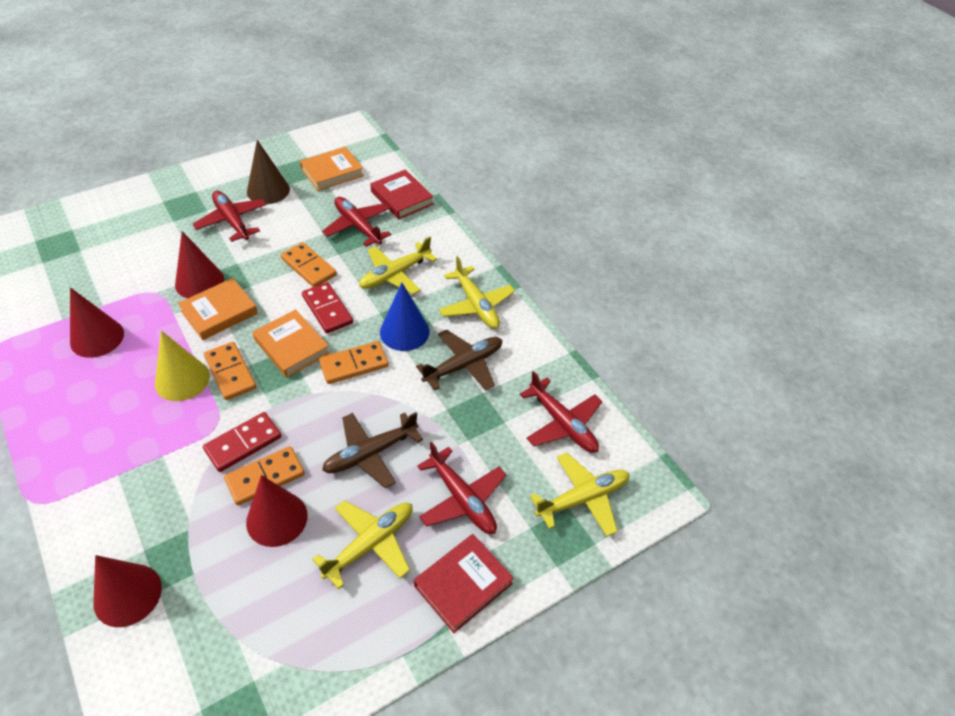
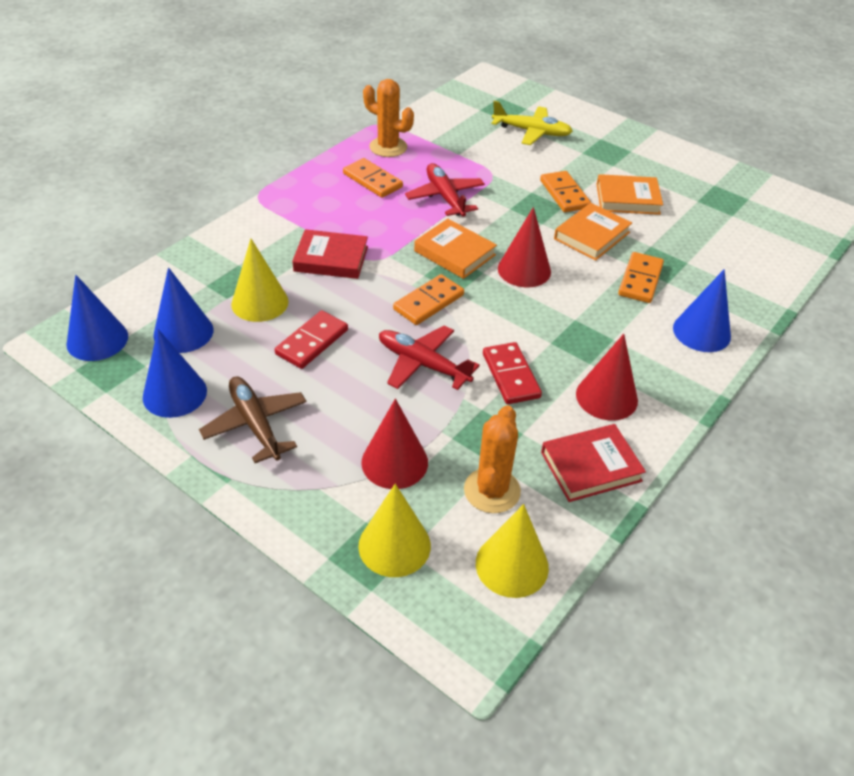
blue cone: [380,283,430,351] = 1 -> [66,275,128,361] [143,329,207,418] [153,267,213,353] [673,269,731,352] = 4
brown cone: [247,140,290,204] = 1 -> none = 0
brown plane: [322,412,423,488] [416,329,502,391] = 2 -> [199,376,307,463] = 1
orange cactus: none = 0 -> [363,79,414,157] [464,405,521,513] = 2
red cone: [70,287,124,358] [93,555,162,627] [175,231,224,298] [246,475,307,547] = 4 -> [361,399,428,489] [498,207,551,287] [576,334,638,420] = 3
red plane: [193,190,267,242] [322,197,391,247] [417,442,506,534] [520,371,602,453] = 4 -> [379,325,480,390] [405,163,485,217] = 2
yellow cone: [155,331,210,401] = 1 -> [231,239,289,322] [358,484,431,577] [476,504,549,598] = 3
yellow plane: [312,500,413,589] [359,236,437,295] [439,256,515,329] [530,453,630,536] = 4 -> [492,101,573,145] = 1

